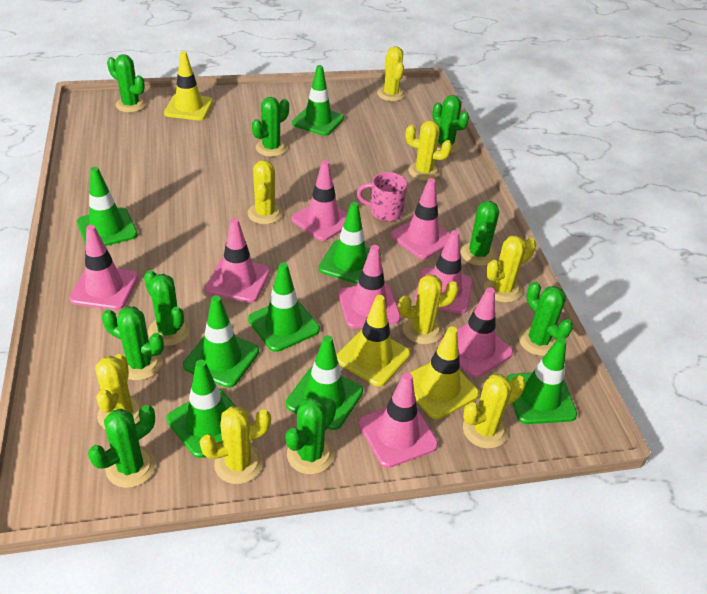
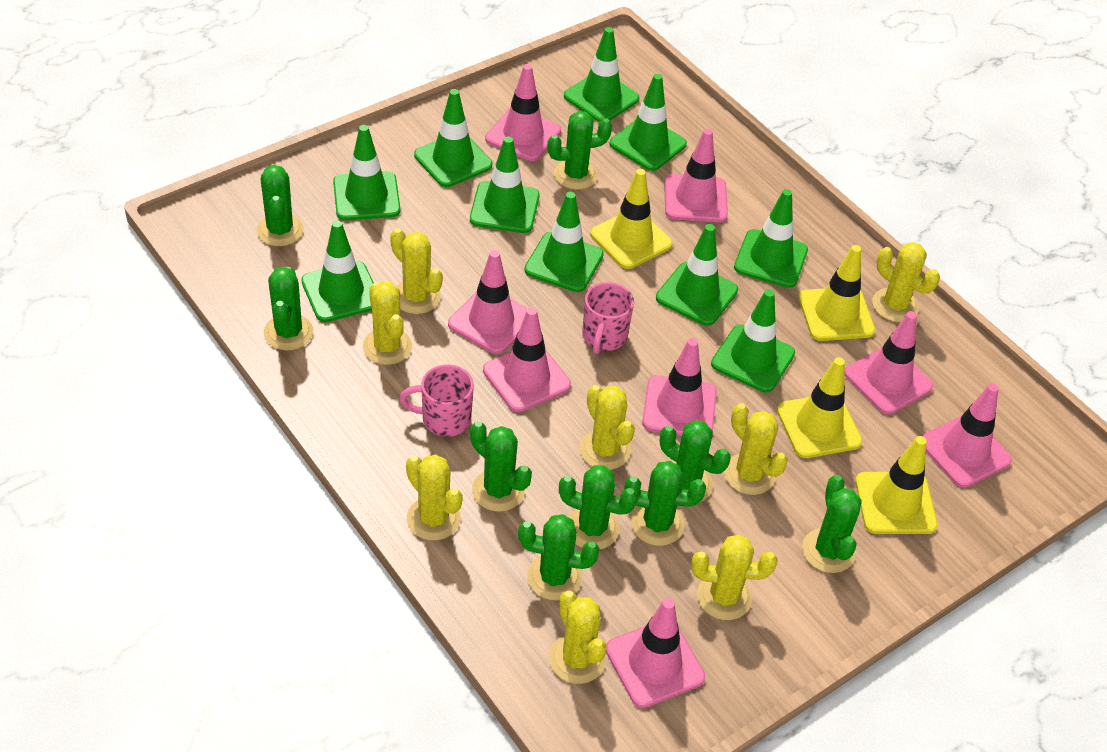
green traffic cone: [77,167,138,246] [167,360,236,458] [183,295,259,388] [248,262,320,352] [286,335,363,430] [292,65,344,136] [319,202,381,284] [507,337,577,424] = 8 -> [301,220,374,322] [333,125,400,220] [414,89,492,187] [470,136,540,233] [524,192,604,292] [564,27,640,122] [609,74,687,171] [656,224,738,326] [711,289,795,392] [734,189,808,288] = 10
pink mug: [357,172,407,221] = 1 -> [399,365,474,437] [582,282,634,354] = 2
yellow traffic cone: [164,51,213,120] [337,295,410,386] [409,326,479,419] = 3 -> [590,169,673,269] [777,357,862,458] [799,245,875,341] [855,436,938,534] = 4

